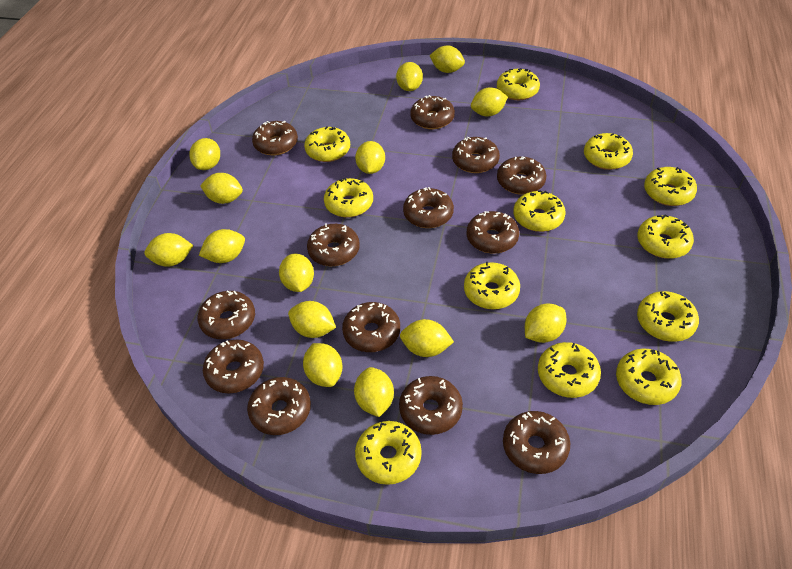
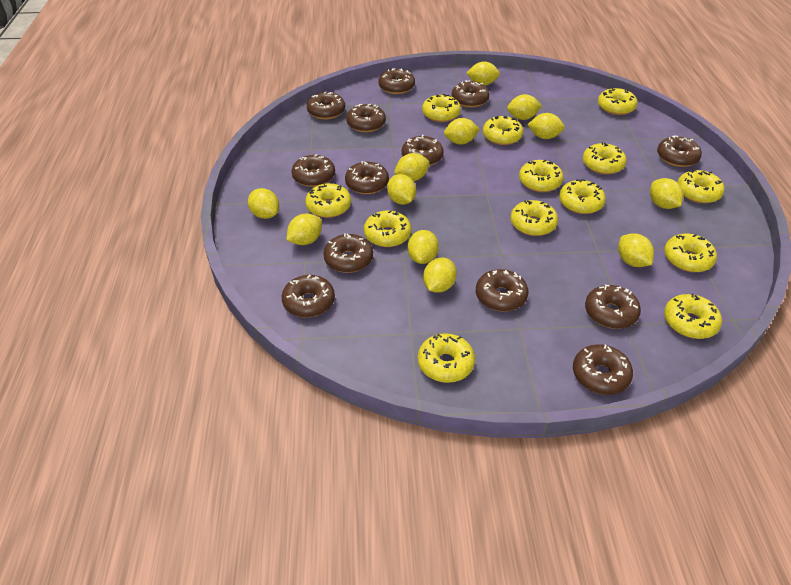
yellow donut: [304,126,350,162] [324,177,373,217] [355,421,422,485] [464,262,520,309] [497,68,540,100] [513,190,566,232] [538,342,601,398] [584,133,633,170] [616,349,682,405] [637,214,694,259] [637,291,699,342] [644,167,697,206] = 12 -> [305,182,351,218] [364,210,411,247] [418,333,475,383] [422,94,461,122] [483,116,524,145] [510,200,558,236] [519,160,564,192] [559,179,606,214] [583,142,627,174] [598,87,638,115] [664,234,717,272] [664,294,722,339] [677,169,725,204] = 13
yellow lemon: [144,233,193,267] [189,138,220,170] [199,229,245,263] [200,173,243,204] [279,254,314,292] [288,301,336,338] [303,343,342,387] [354,367,394,417] [355,141,385,174] [396,62,423,91] [400,319,454,357] [429,45,465,73] [471,87,508,116] [525,303,566,343] = 14 -> [248,188,279,219] [287,214,322,245] [387,174,416,205] [394,153,430,181] [407,230,439,264] [423,258,457,293] [444,118,480,145] [467,61,500,86] [507,94,542,120] [527,113,565,139] [618,233,654,267] [650,178,683,209] = 12

